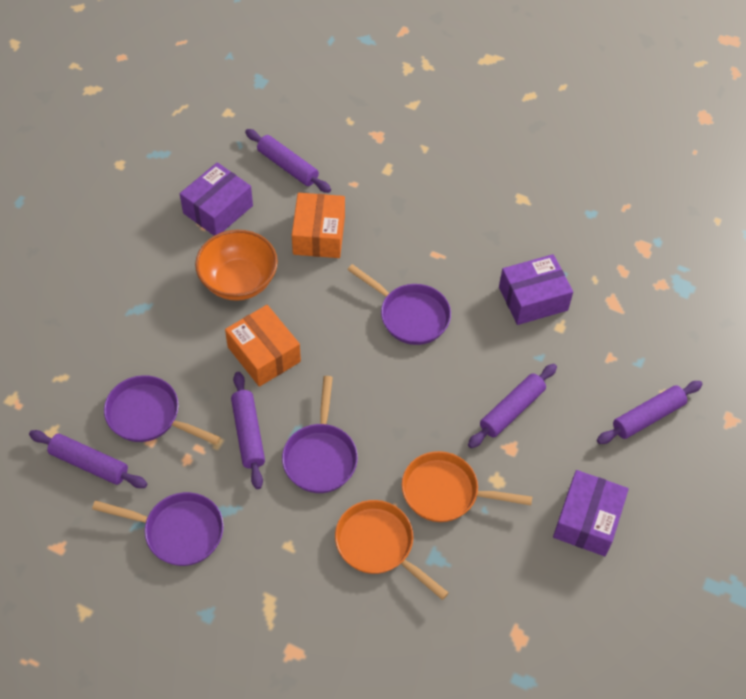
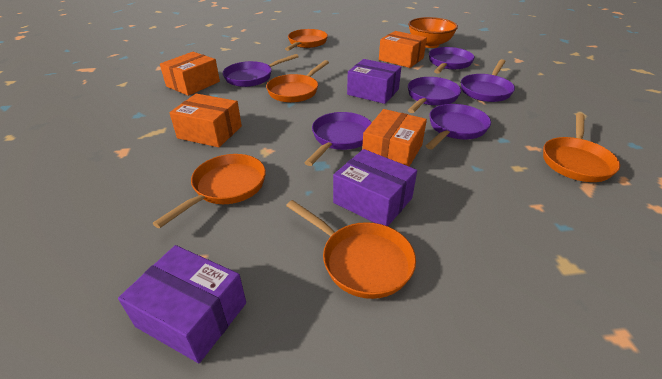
orange box: [225,305,301,387] [292,193,345,258] = 2 -> [160,52,220,96] [169,94,242,147] [362,109,427,167] [379,31,427,68] = 4
orange pan: [335,500,449,600] [402,451,532,522] = 2 -> [153,154,266,228] [266,60,329,103] [285,29,328,51] [286,200,416,299] [543,113,620,182] = 5
purple pan: [92,492,224,566] [104,375,221,445] [282,376,358,493] [347,264,451,345] = 4 -> [223,54,299,87] [304,112,372,166] [408,77,461,113] [426,104,491,149] [429,47,475,74] [461,59,515,102] = 6
purple rolling pin: [29,430,147,488] [231,372,265,489] [245,129,331,193] [468,364,557,448] [597,381,703,444] = 5 -> none = 0

